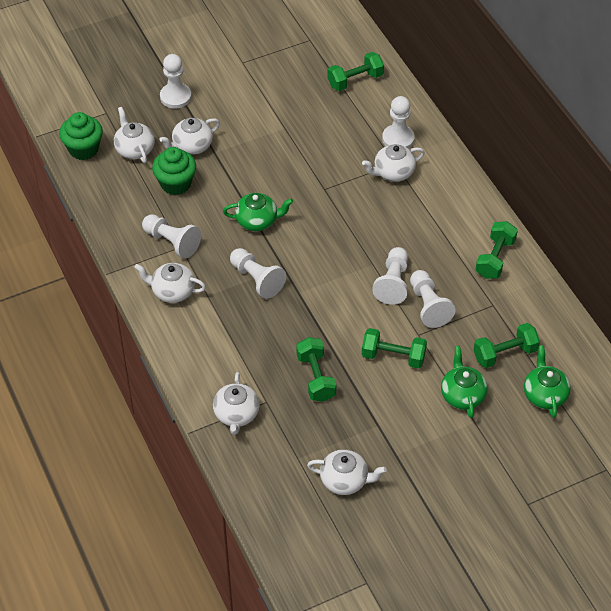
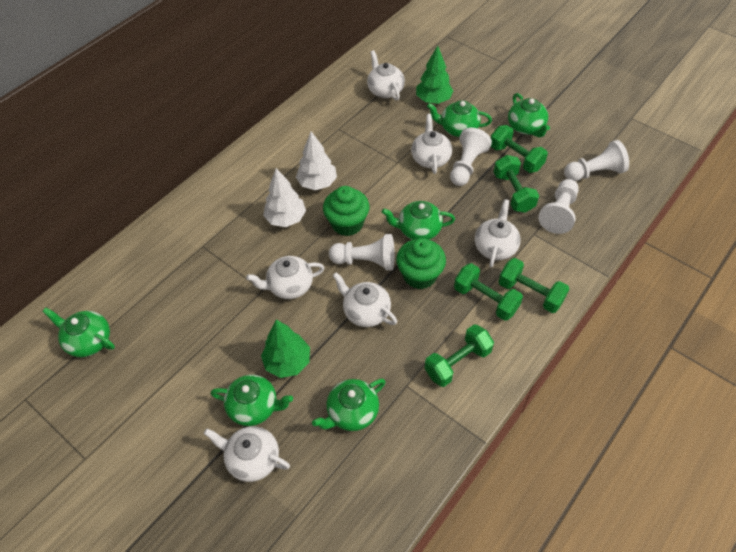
green teapot: [223,193,293,231] [441,346,488,418] [524,345,571,418] = 3 -> [42,308,115,357] [211,375,293,426] [312,379,386,431] [382,201,455,240] [427,101,492,137] [508,93,550,137] = 6
green tree: none = 0 -> [261,320,310,378] [416,46,453,104] = 2
white pawn: [142,214,201,259] [160,54,192,109] [230,248,286,299] [372,247,408,305] [382,96,415,149] [410,270,455,328] = 6 -> [329,234,395,271] [450,128,492,186] [538,179,579,234] [564,140,629,181] = 4
white tree: none = 0 -> [263,168,306,227] [296,131,337,190] = 2

